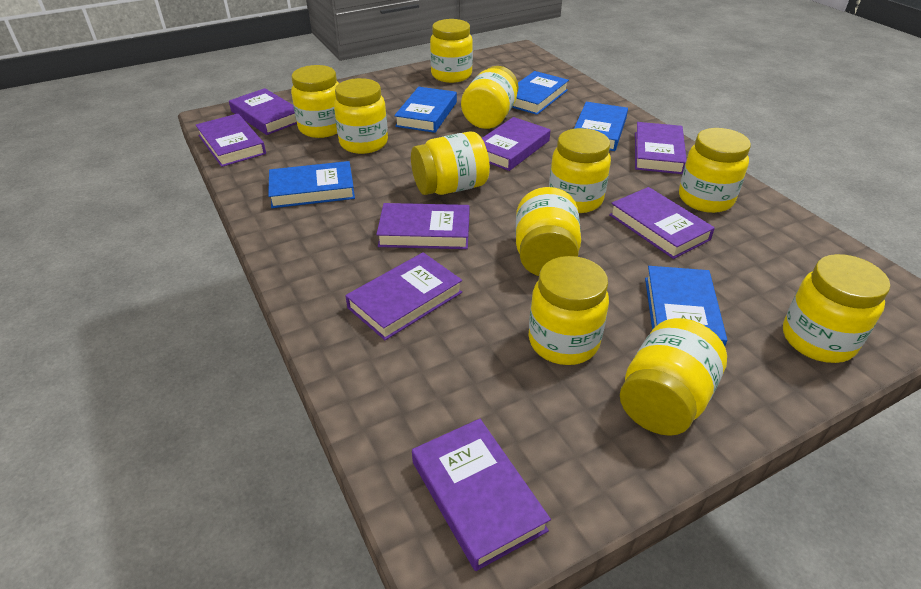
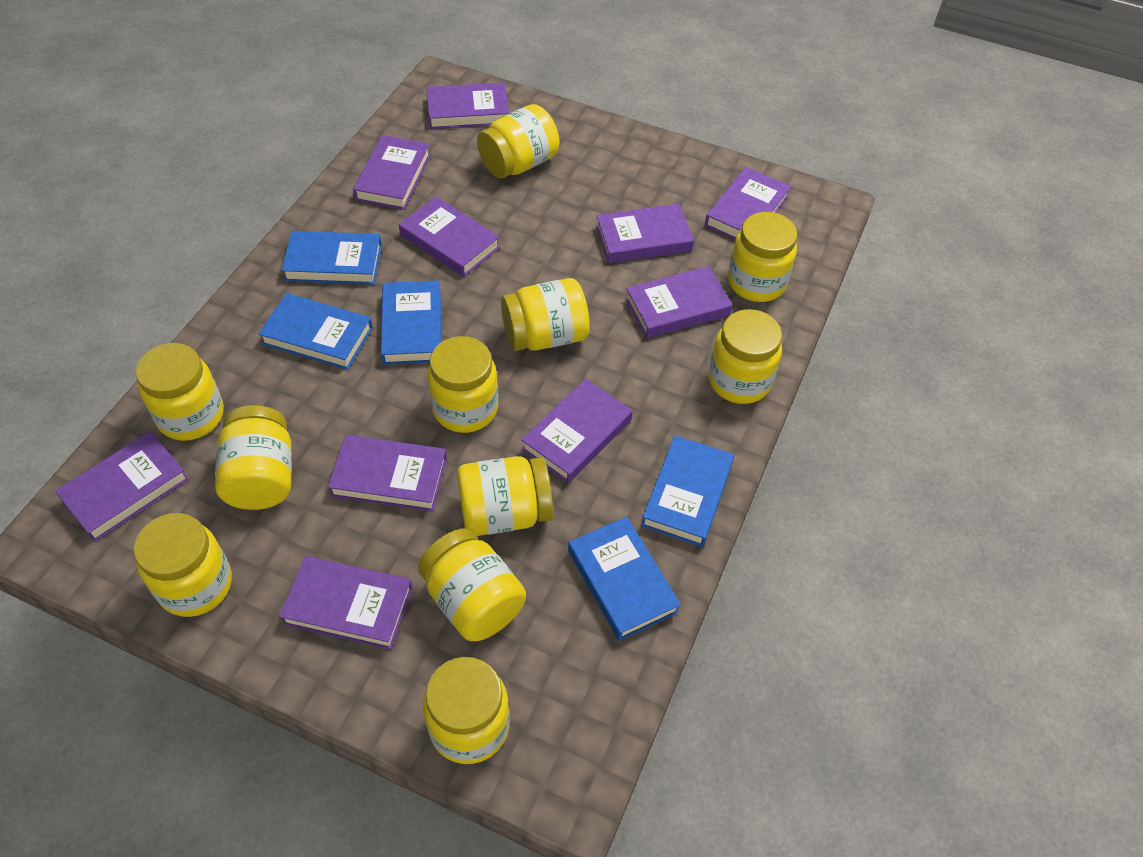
purple book: [196,114,266,167] [229,88,297,135] [345,252,462,340] [376,203,469,249] [412,419,551,571] [482,117,551,171] [609,187,715,259] [635,122,687,174] = 8 -> [55,432,189,542] [279,556,413,650] [328,435,447,512] [353,135,431,210] [399,196,500,277] [427,83,509,129] [521,379,633,483] [596,204,694,263] [625,266,732,338] [705,167,791,240] = 10

